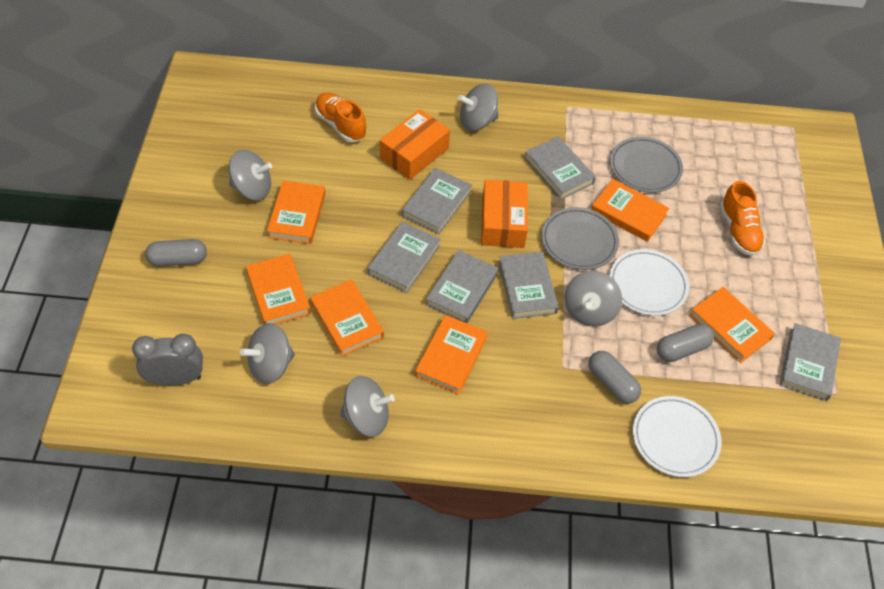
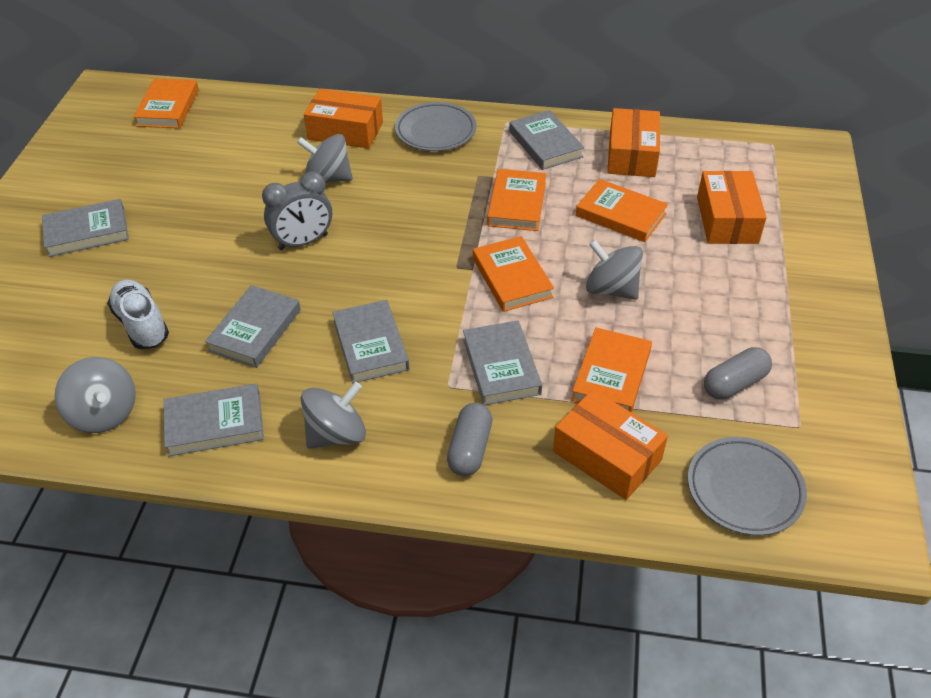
grey capsule: [145,239,207,267] [589,351,641,403] [657,324,714,362] = 3 -> [447,403,492,476] [704,347,772,399] = 2
grey spinning top: [229,150,272,200] [240,323,295,384] [340,376,395,437] [458,84,499,131] [565,271,622,327] = 5 -> [54,357,136,433] [297,134,353,183] [301,382,366,449] [586,240,643,300] = 4
orange book: [246,254,311,325] [267,180,326,244] [310,279,384,357] [415,315,488,395] [591,179,669,242] [689,287,775,363] = 6 -> [134,79,199,128] [473,236,554,312] [487,169,546,231] [571,327,652,413] [576,179,668,242] = 5
orange box: [380,109,450,180] [481,180,528,248] = 2 -> [304,89,383,149] [553,389,668,500] [607,108,660,177] [697,171,767,244] = 4
orange shoe: [315,92,367,142] [720,181,765,256] = 2 -> none = 0
white plate: [609,249,689,316] [633,396,721,477] = 2 -> none = 0
white shoe: none = 0 -> [107,280,169,349] = 1

